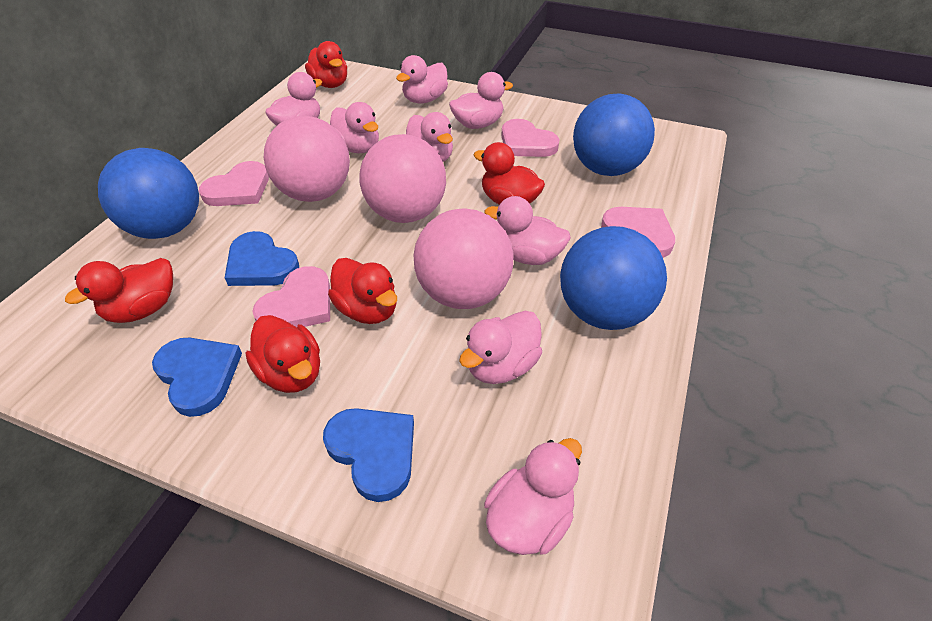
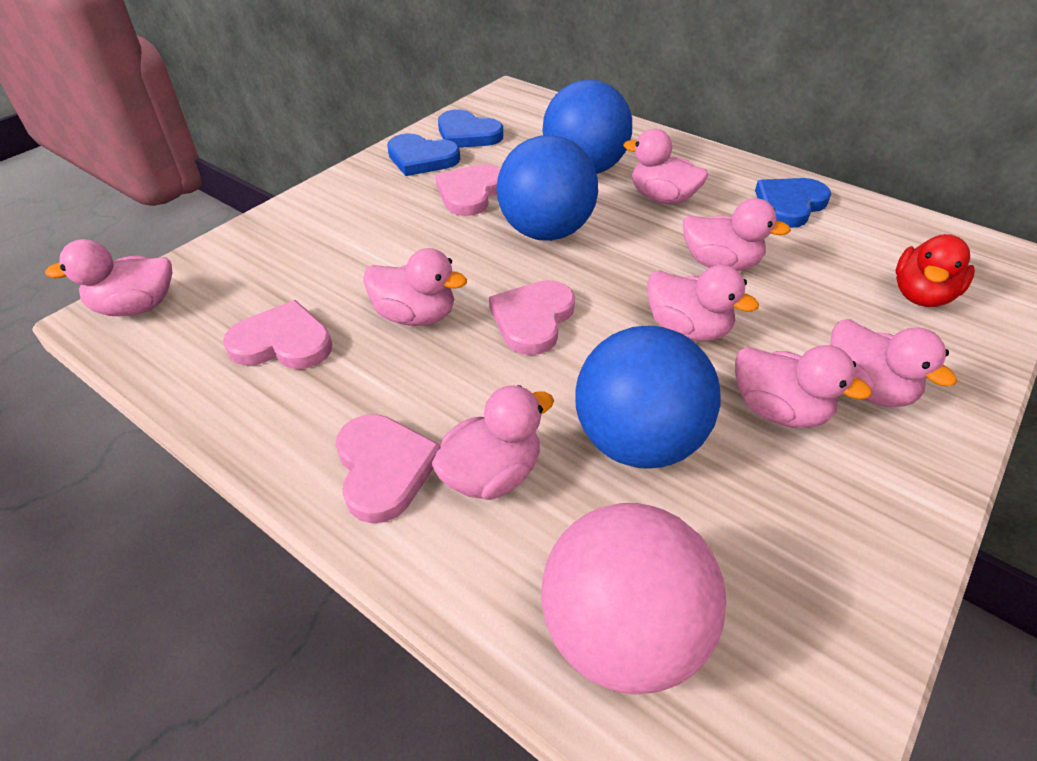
pink ball: [264,116,350,202] [360,134,446,223] [414,208,513,309] = 3 -> [541,503,726,695] = 1
red duck: [65,258,173,323] [245,315,320,393] [305,41,347,88] [328,258,397,324] [474,142,545,205] = 5 -> [896,234,975,307] = 1

